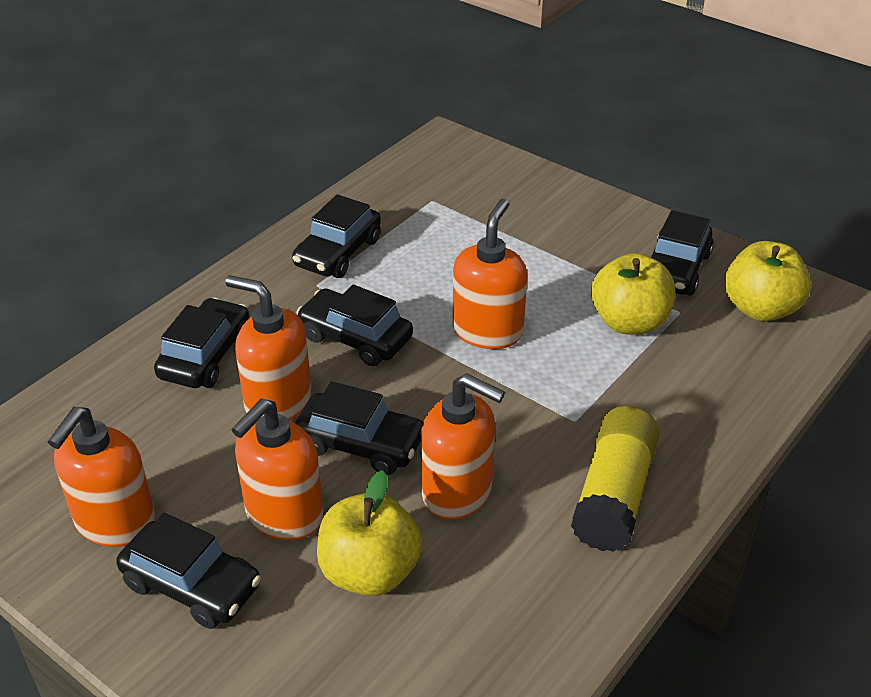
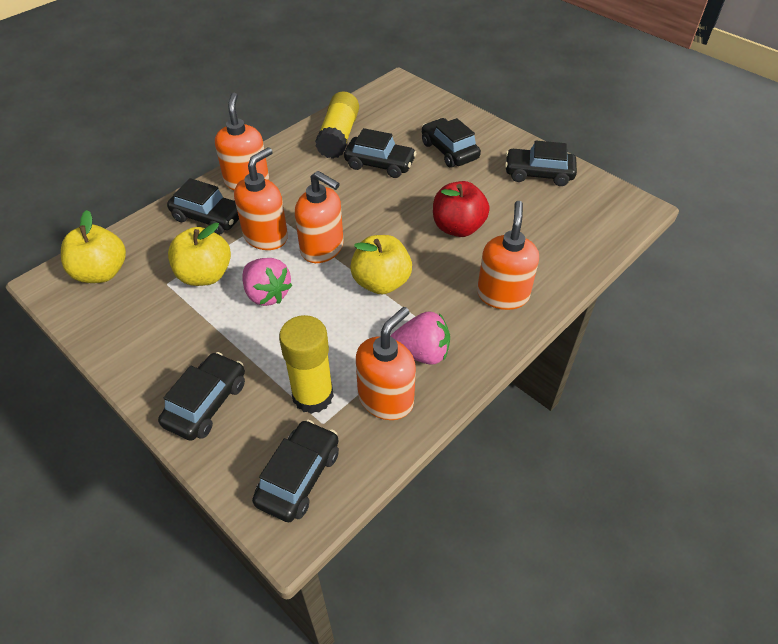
pink strawberry: none = 0 -> [242,258,293,306] [390,311,450,365] = 2
red apple: none = 0 -> [433,181,490,237] = 1
yellow glue stick: [571,406,659,552] = 1 -> [279,315,334,414] [315,91,359,159] = 2

